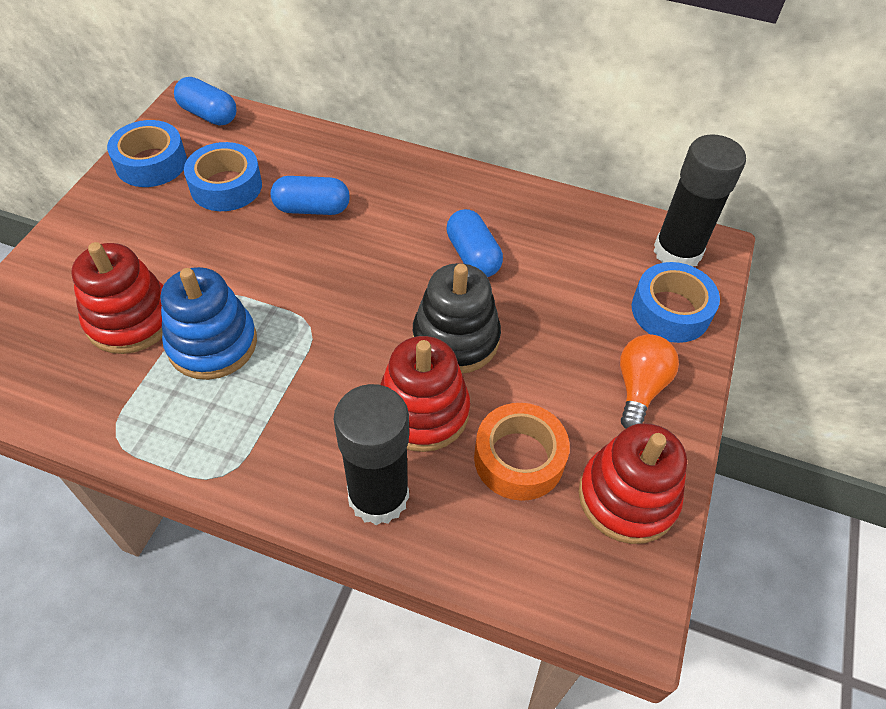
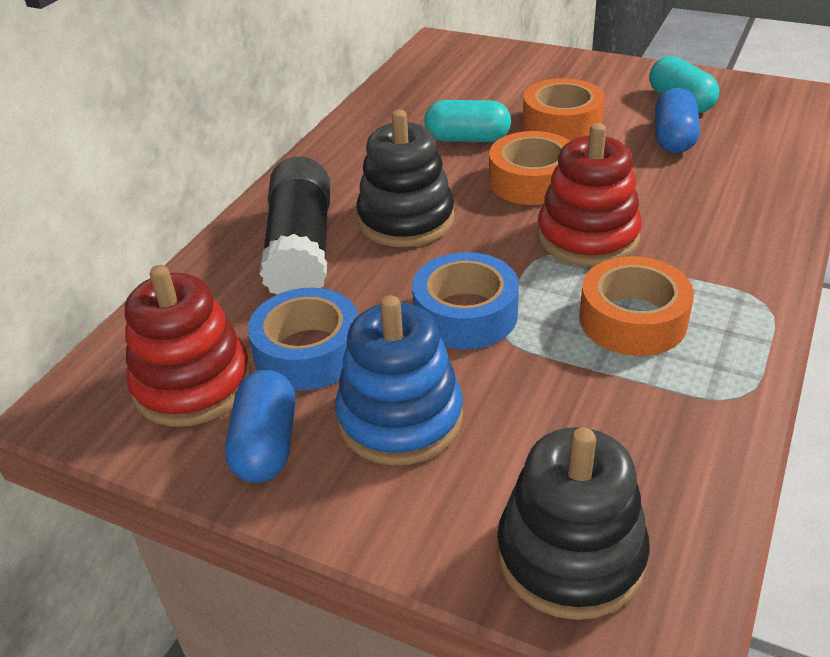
black glue stick: [334,384,409,525] [653,134,746,266] = 2 -> [259,156,330,295] = 1
black stacking toy: [413,263,501,373] = 1 -> [356,110,455,247] [497,427,650,620] = 2
blue capsule: [174,77,237,126] [271,176,350,215] [447,209,503,277] = 3 -> [225,370,295,483] [655,88,700,153] = 2
blue tape: [107,120,187,187] [184,142,262,211] [632,262,720,343] = 3 -> [248,288,358,391] [412,252,519,349] = 2
orange light bulb: [620,334,679,429] = 1 -> none = 0
orange tape: [474,403,570,501] = 1 -> [489,131,570,205] [523,78,605,141] [579,256,694,356] = 3
red stacking toy: [71,242,163,354] [380,336,470,452] [579,423,687,544] = 3 -> [125,265,251,427] [537,123,642,266] = 2
turquoise capsule: none = 0 -> [424,100,511,142] [649,56,719,113] = 2

